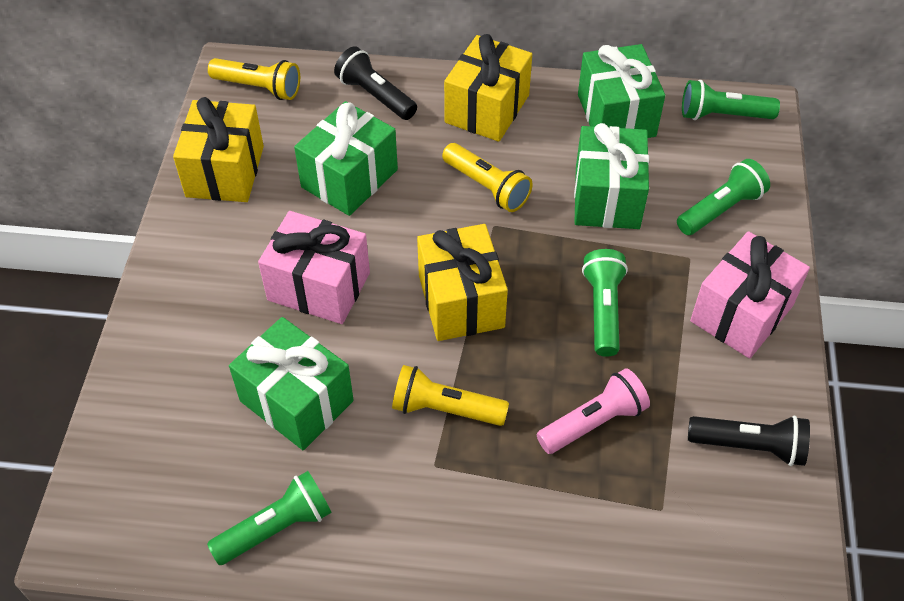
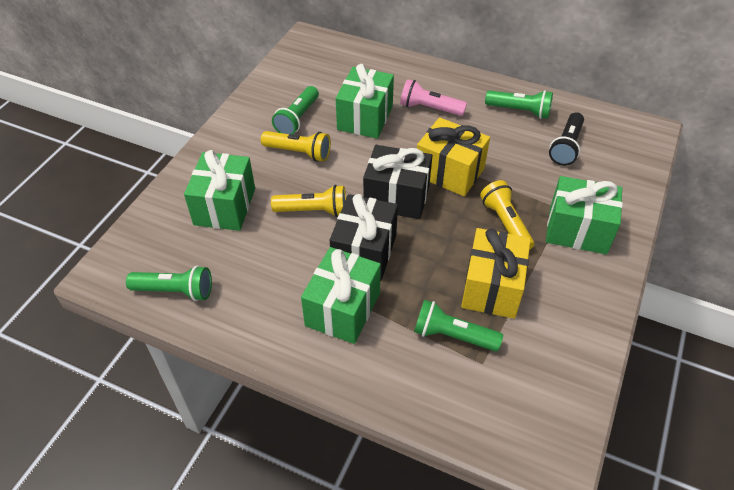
black flashlight: [334,46,417,120] [688,416,810,466] = 2 -> [549,112,584,166] = 1
black gift: none = 0 -> [330,194,398,281] [363,145,432,219] = 2
pink gift: [258,211,370,324] [690,231,810,358] = 2 -> none = 0
yellow gift: [173,97,264,202] [417,224,508,341] [444,34,532,142] = 3 -> [417,117,490,196] [461,228,531,319] = 2

